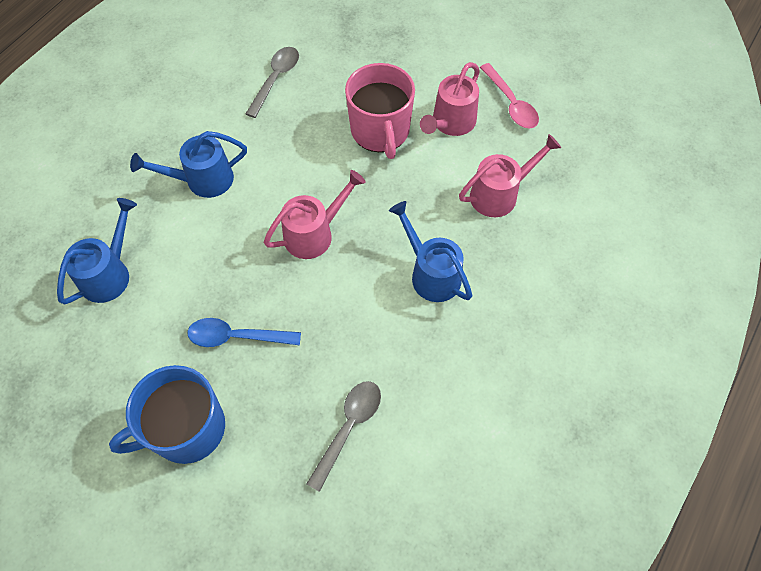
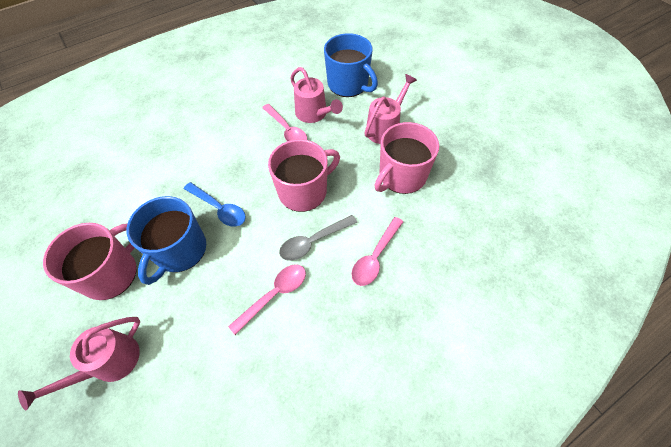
blue mug: [109,365,225,464] = 1 -> [127,196,206,285] [324,33,378,97] = 2
blue watering can: [57,198,137,305] [130,131,247,198] [389,201,473,302] = 3 -> none = 0
grey spoon: [246,47,299,118] [306,381,381,492] = 2 -> [279,215,357,261] = 1
pink mug: [345,63,415,159] = 1 -> [43,223,136,300] [268,139,340,212] [374,122,439,194] = 3
pink spoon: [480,63,539,129] = 1 -> [228,264,306,335] [262,104,307,141] [351,217,403,286] = 3

